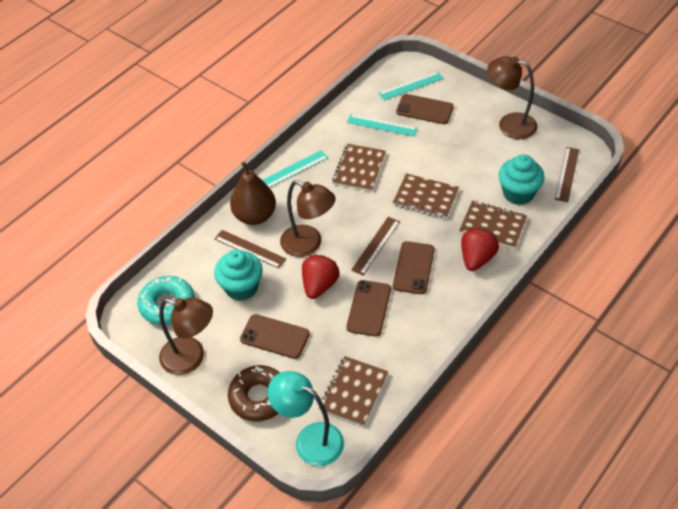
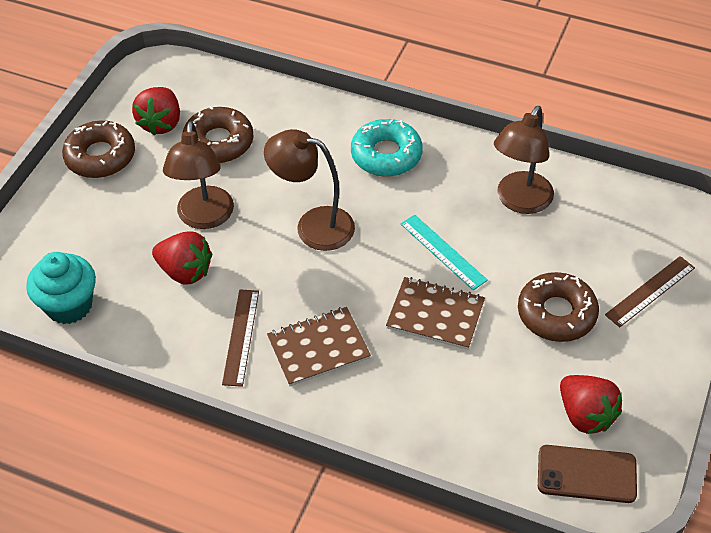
brown donut: [228,365,280,422] = 1 -> [62,121,135,178] [183,106,254,163] [518,272,599,342] = 3
brown notebook: [319,356,388,426] [332,144,385,191] [393,173,459,219] [459,201,527,249] = 4 -> [267,307,371,386] [386,277,485,350] = 2
brown pear: [230,162,276,225] = 1 -> none = 0
brown phone: [240,314,310,359] [346,280,391,337] [393,241,434,294] [396,94,454,124] = 4 -> [538,445,637,503] = 1
brown ruler: [215,230,286,268] [351,217,400,276] [555,147,579,202] = 3 -> [222,289,259,387] [605,256,695,327] = 2
red strawberry: [302,255,339,299] [461,228,499,271] = 2 -> [132,87,180,136] [152,232,212,285] [560,375,622,434] = 3
turquoise cupcake: [214,249,263,301] [498,154,545,205] = 2 -> [26,252,96,324] = 1
turquoise lamp: [268,371,344,466] = 1 -> none = 0
turquoise ruler: [262,150,328,188] [347,114,417,137] [379,71,444,100] = 3 -> [401,214,488,290] = 1

